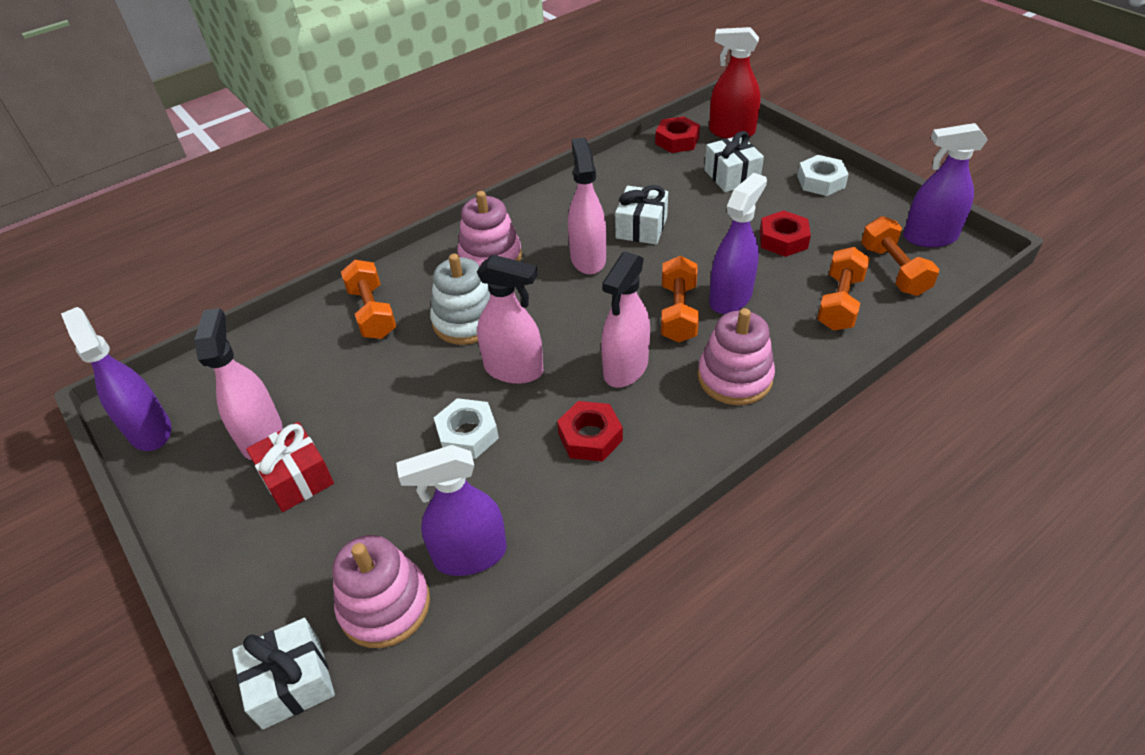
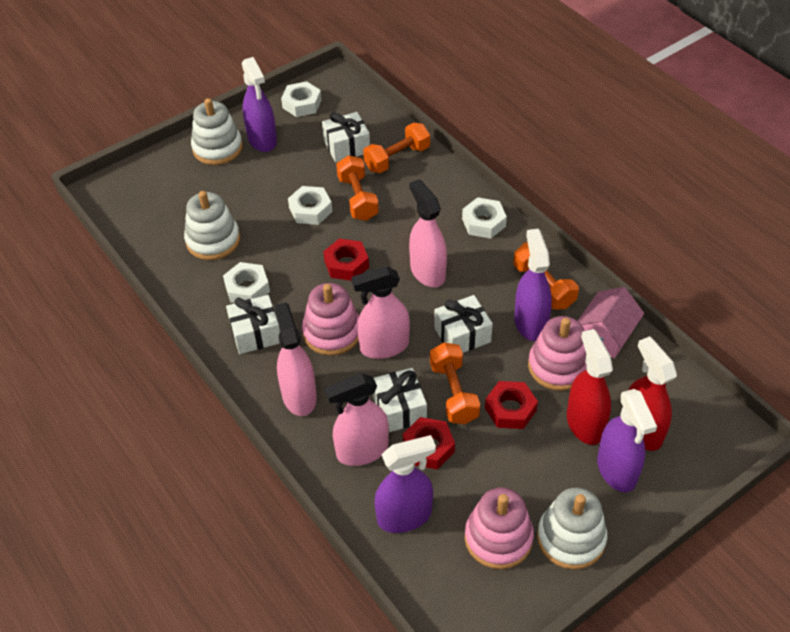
pink house: none = 0 -> [578,287,644,358] = 1
red gift: [246,422,334,512] = 1 -> none = 0
red spray bottle: [709,27,761,139] = 1 -> [567,329,613,445] [628,336,677,451] = 2
white gift: [232,618,335,730] [615,185,668,245] [704,131,764,192] = 3 -> [226,295,280,354] [322,112,370,162] [373,368,427,432] [434,295,493,353] = 4
white nut: [434,398,499,459] [797,155,849,196] = 2 -> [223,262,270,303] [281,81,322,117] [288,186,332,225] [462,197,507,239] = 4
white stacking toy: [430,254,490,345] = 1 -> [184,191,240,260] [191,98,243,165] [537,487,607,569] = 3

